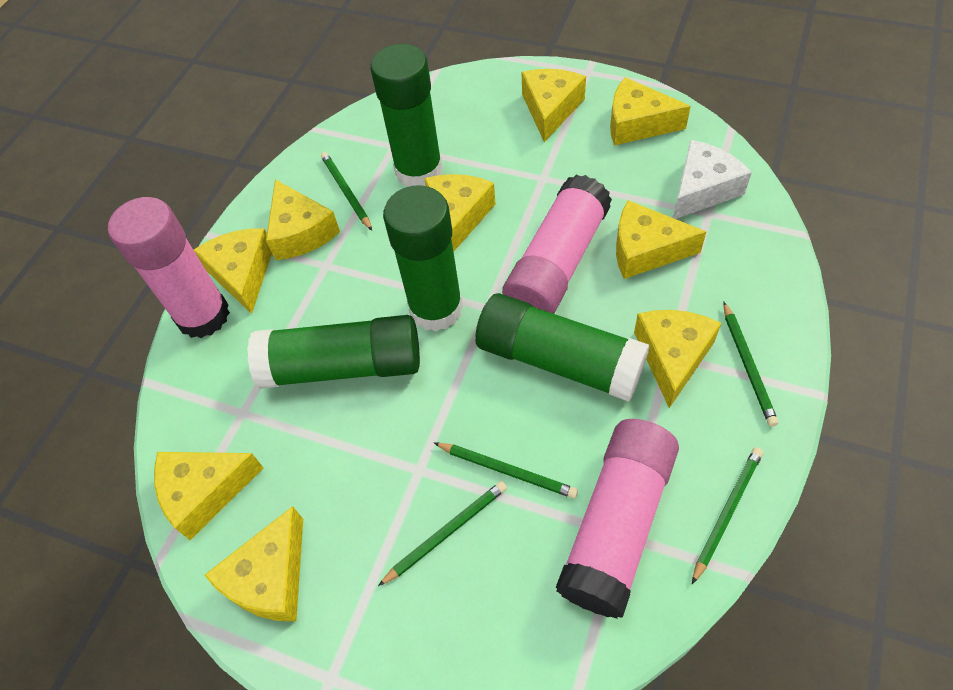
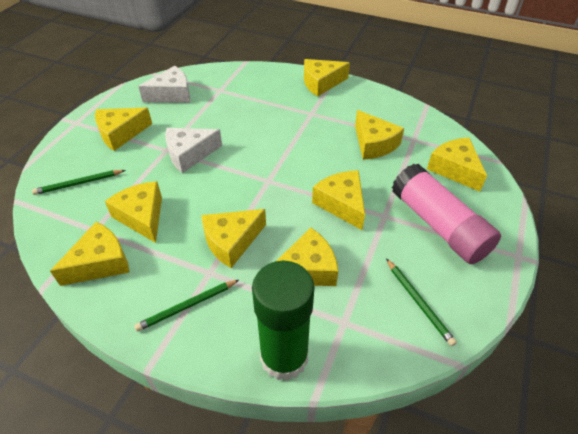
green glue stick: [247,315,420,389] [371,44,443,187] [383,185,463,331] [475,293,650,402] = 4 -> [252,261,315,381] = 1
green pencil: [321,152,372,231] [378,481,507,586] [434,443,578,499] [692,447,763,584] [723,301,778,427] = 5 -> [32,170,125,195] [134,280,239,332] [386,259,457,346] = 3
pink glue stick: [108,197,230,338] [502,175,612,314] [556,419,679,619] = 3 -> [392,164,501,264] = 1
white cheese: [673,140,752,219] = 1 -> [138,66,190,103] [165,128,222,173] = 2

